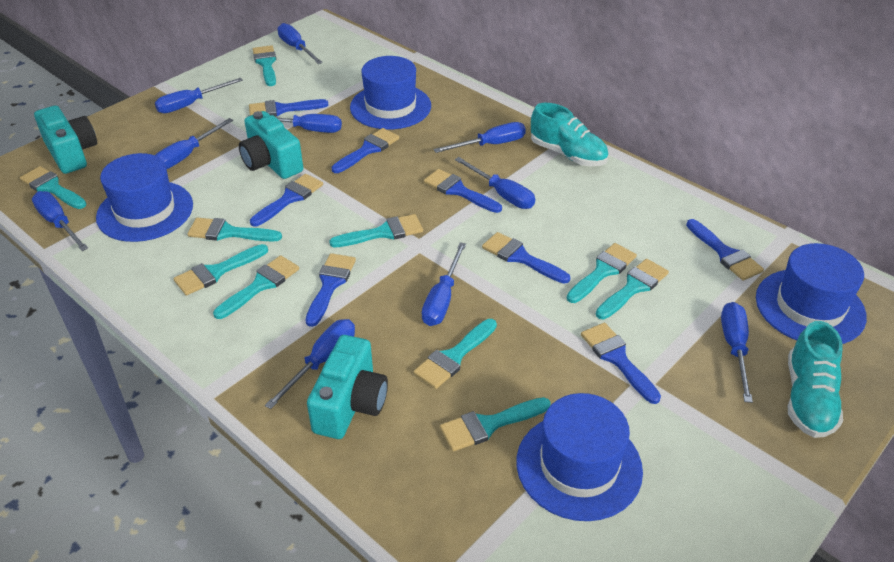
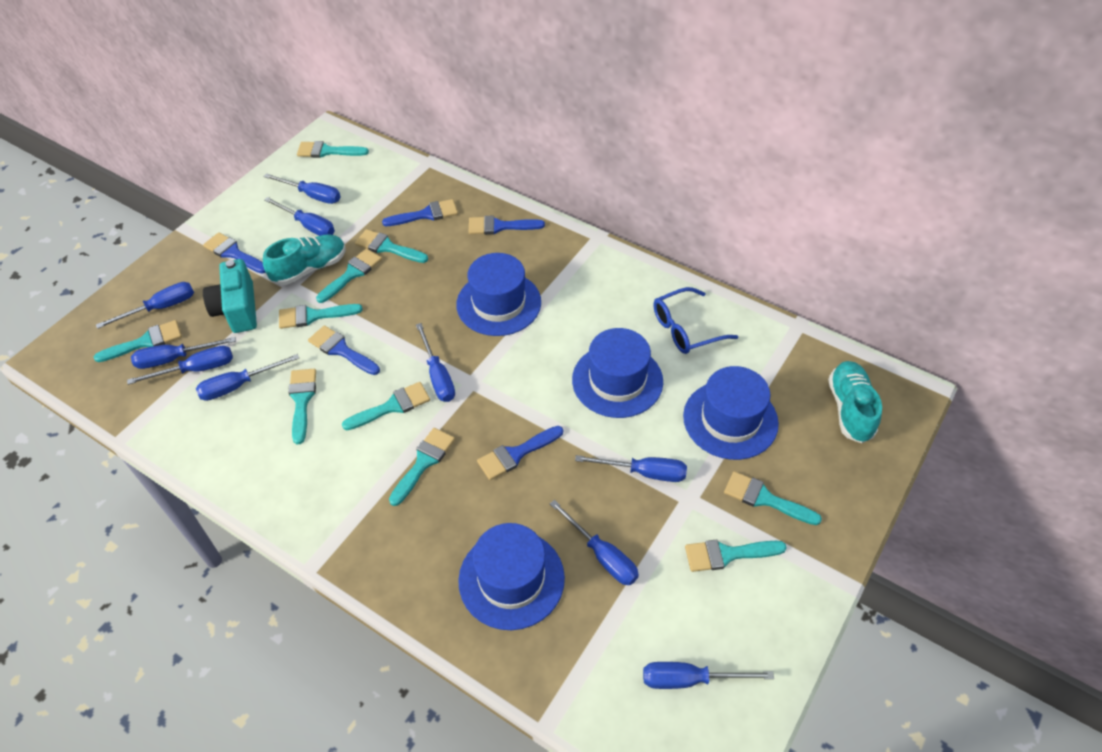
blue brush: [249,99,328,117] [250,174,323,227] [305,253,356,327] [331,128,399,173] [424,169,502,213] [482,232,570,284] [581,322,661,404] [686,219,764,281] = 8 -> [203,232,266,273] [308,325,380,375] [382,199,458,226] [469,216,545,235] [477,426,563,480] = 5
blue glasses: none = 0 -> [653,287,738,354] = 1
turquoise camera: [34,105,97,174] [239,111,303,179] [307,335,388,439] = 3 -> [203,259,257,333] = 1

